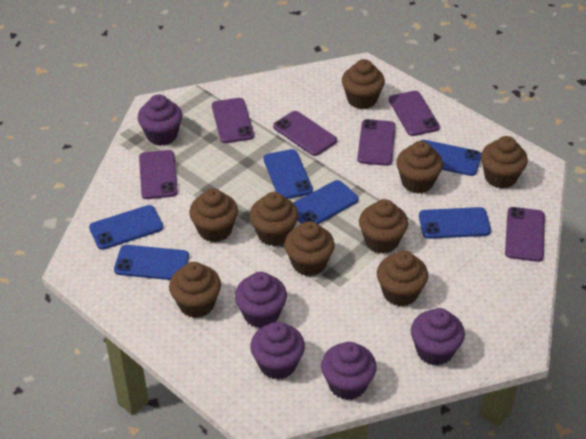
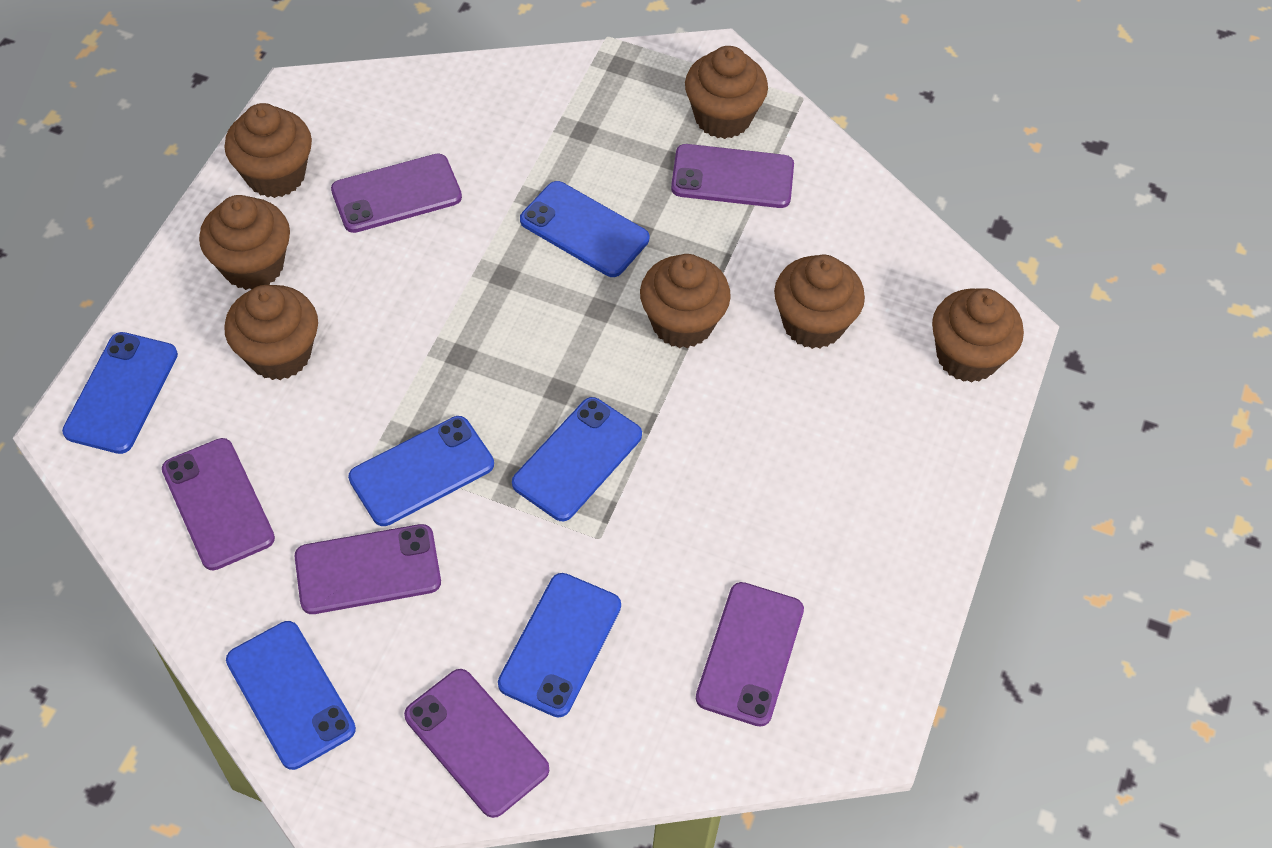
brown cupcake: [169,262,221,318] [189,188,238,242] [250,192,298,246] [284,221,335,276] [342,59,385,109] [359,199,408,254] [377,251,428,306] [396,141,443,193] [481,136,528,188] = 9 -> [199,195,290,290] [224,103,312,198] [224,285,318,380] [640,254,731,348] [685,46,768,139] [774,255,865,349] [932,288,1024,383] = 7
purple cupcake: [138,94,182,146] [235,272,287,328] [250,322,305,380] [321,342,377,400] [411,308,465,366] = 5 -> none = 0

